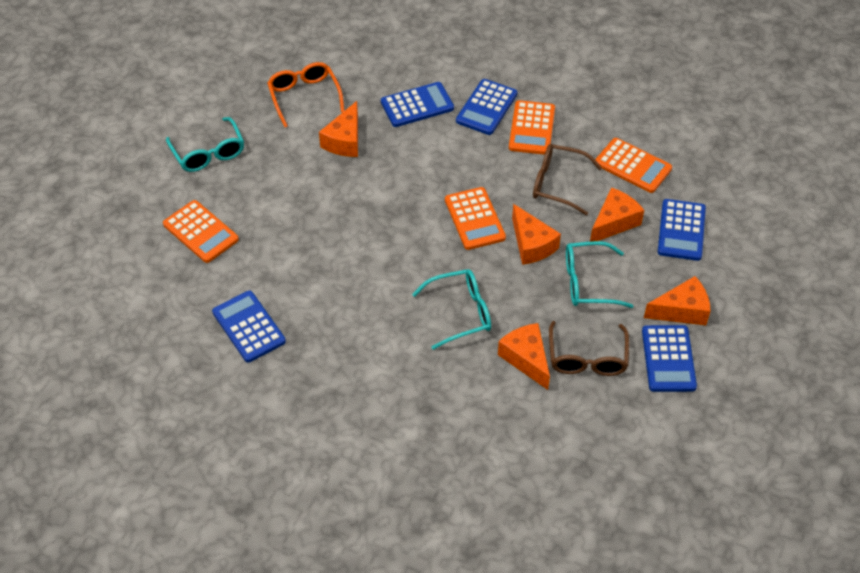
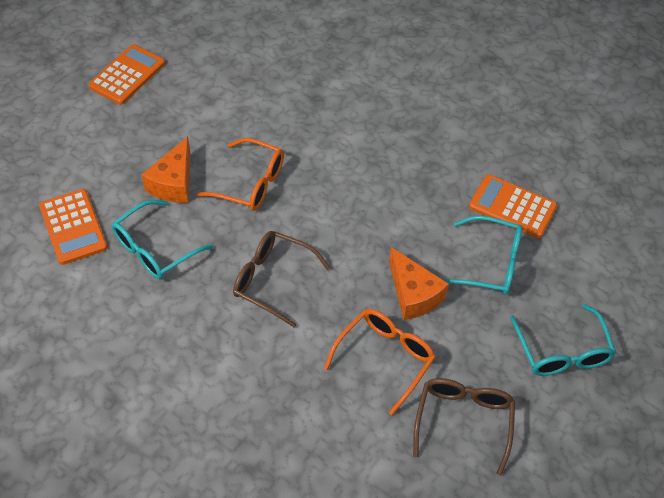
blue calculator: [212,291,286,363] [381,82,454,127] [456,79,517,135] [642,325,697,392] [658,199,706,261] = 5 -> none = 0
orange calculator: [163,200,239,263] [445,187,506,250] [509,100,555,155] [595,138,672,193] = 4 -> [39,189,108,265] [88,44,165,105] [469,174,557,238] = 3
orange cheese: [319,101,358,157] [498,323,550,390] [512,204,561,265] [590,187,644,242] [644,276,711,325] = 5 -> [142,136,190,203] [389,247,449,320] = 2
orange glasses: [267,62,344,127] = 1 -> [196,138,284,211] [324,309,436,415] = 2

